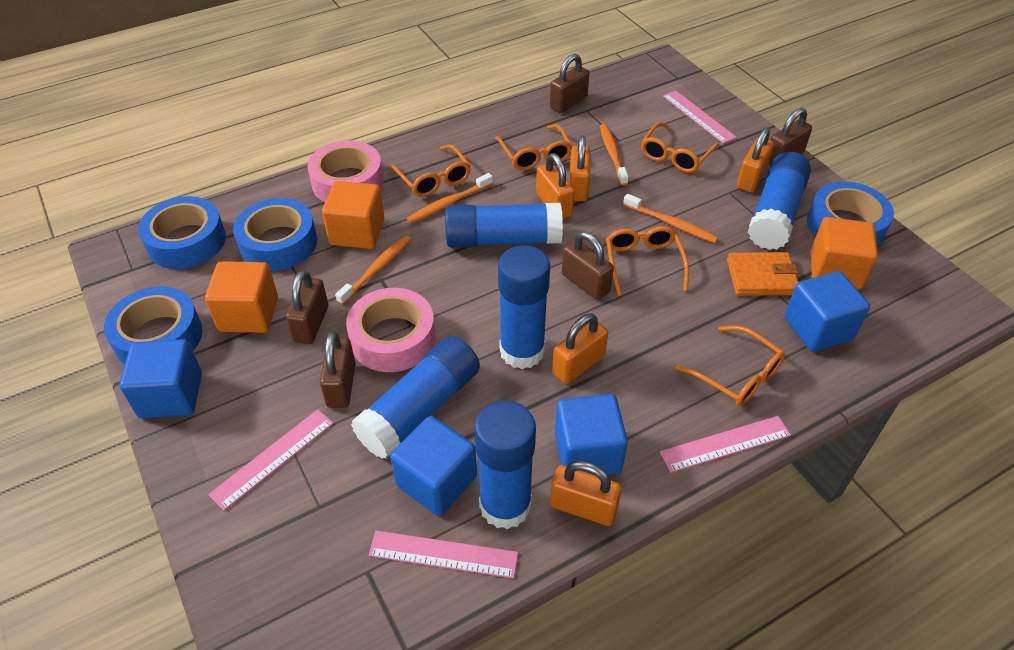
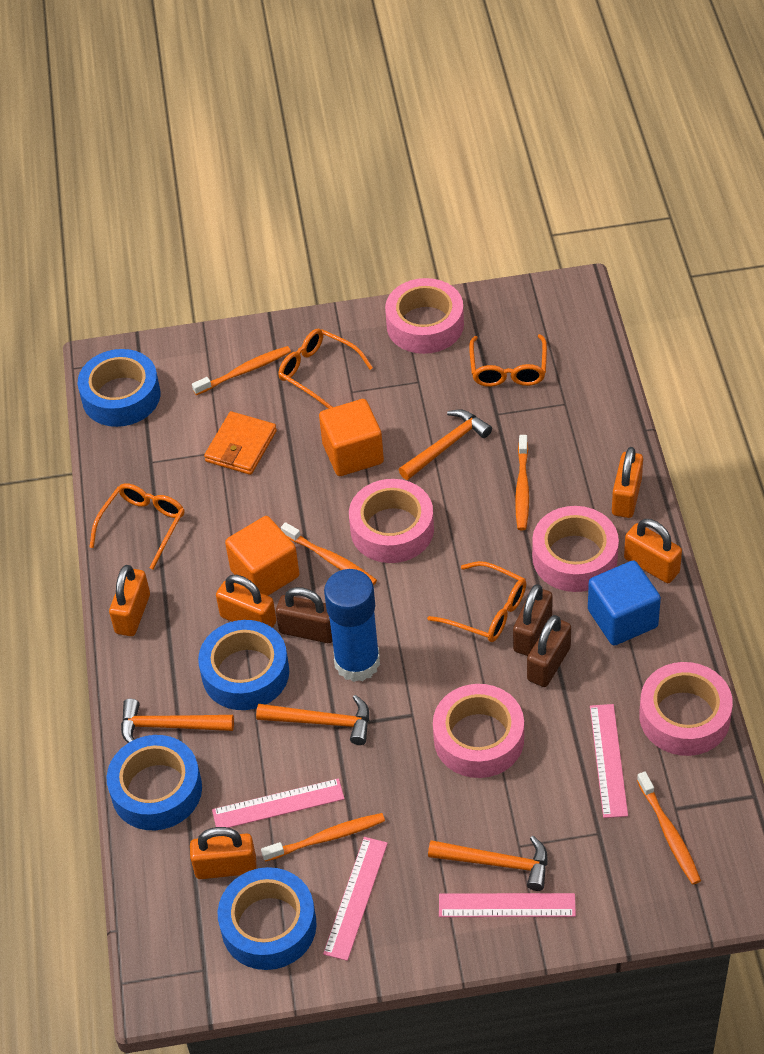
blue cube: [119,339,202,418] [390,416,477,516] [555,394,628,475] [784,271,870,352] = 4 -> [588,560,661,645] = 1
blue glue stick: [351,336,480,459] [445,203,563,248] [474,401,536,530] [498,245,550,369] [748,152,811,250] = 5 -> [324,569,380,682] = 1
brown padlock: [286,270,328,344] [320,331,356,408] [550,54,589,113] [562,232,614,300] [768,108,812,165] = 5 -> [276,587,333,643] [513,584,553,656] [527,615,571,687] = 3
orange cube: [205,261,278,333] [322,181,385,249] [811,217,878,290] = 3 -> [225,516,299,596] [319,399,384,476] = 2
orange glasses: [389,144,471,197] [495,124,573,171] [606,226,689,296] [641,122,719,173] [676,326,785,406] = 5 -> [89,483,184,569] [278,329,373,409] [427,561,526,642] [469,334,547,387] = 4
orange hammer: none = 0 -> [121,698,234,743] [256,695,369,745] [399,410,492,480] [428,836,548,891] = 4
orange toothbrush: [335,235,411,305] [407,173,493,223] [600,124,629,186] [623,194,718,243] = 4 -> [192,346,291,395] [261,813,385,862] [281,522,377,586] [515,435,529,530] [637,771,701,884] = 5
pink tape: [307,140,384,202] [346,288,435,372] = 2 -> [349,479,434,563] [385,278,464,354] [433,684,524,778] [532,506,619,592] [639,662,733,756] = 5

